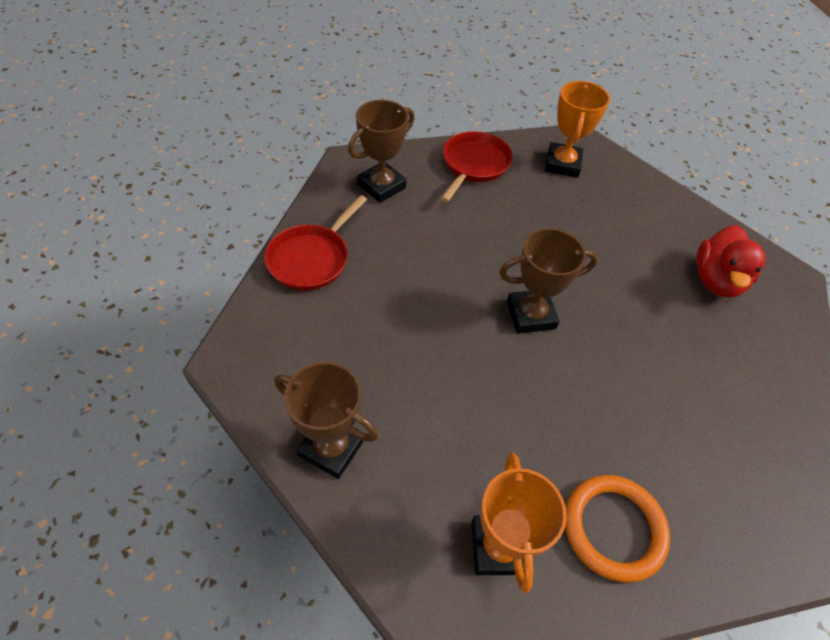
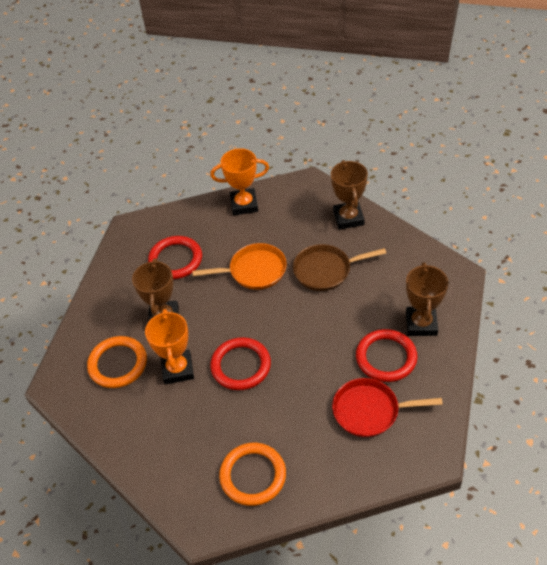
brown pan: none = 0 -> [293,244,386,291] = 1
orange pan: none = 0 -> [192,243,287,290] = 1
orange ring: [565,475,670,583] = 1 -> [87,336,147,388] [219,443,286,506] = 2
red duck: [696,225,766,298] = 1 -> none = 0
red pan: [264,195,367,290] [441,131,513,202] = 2 -> [332,378,443,437] = 1
red ring: none = 0 -> [148,236,202,279] [210,337,271,390] [356,329,417,382] = 3

